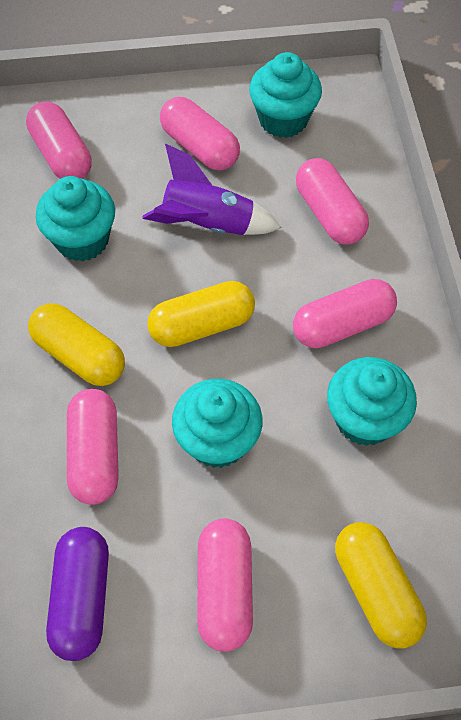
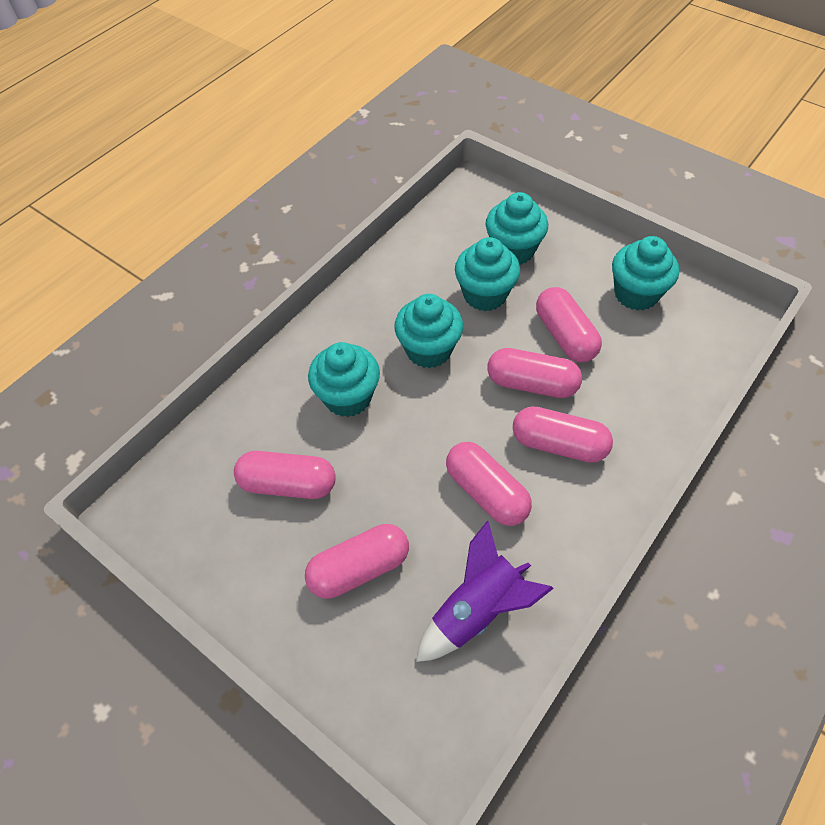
purple capsule: [46,527,109,661] = 1 -> none = 0
turquoise cupcake: [36,176,115,262] [172,379,262,468] [249,52,322,138] [327,357,417,446] = 4 -> [308,342,380,417] [394,294,463,368] [455,237,520,311] [486,192,548,265] [612,236,679,311] = 5
yellow capsule: [28,303,125,386] [147,281,255,347] [335,522,427,649] = 3 -> none = 0

